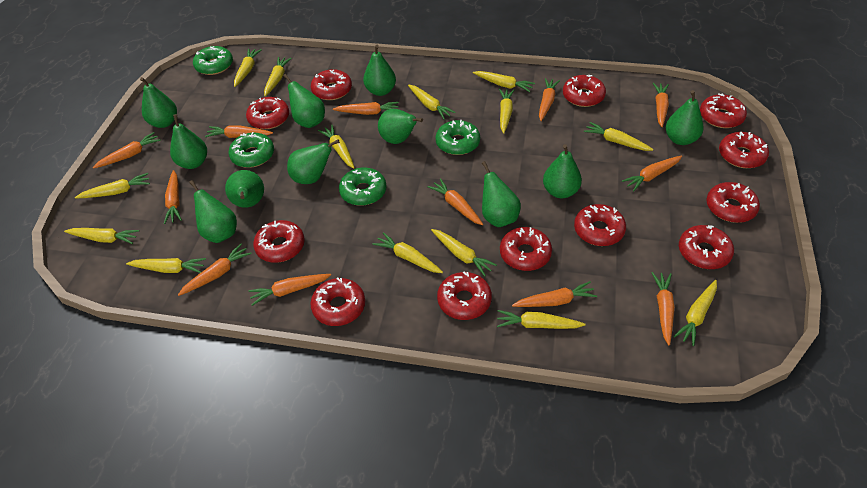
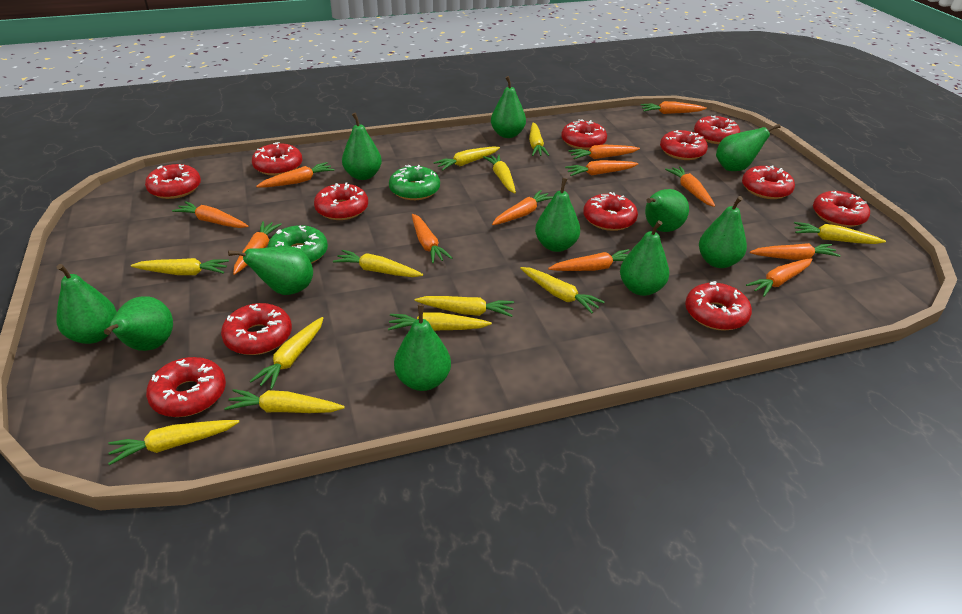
green donut: [193,46,233,75] [229,132,274,168] [339,168,386,206] [435,120,480,155] = 4 -> [267,225,328,264] [389,165,440,200] = 2
yellow carrot: [64,228,139,244] [75,173,150,198] [126,258,206,273] [234,49,261,87] [264,57,292,96] [318,125,355,169] [373,232,443,273] [408,84,456,120] [431,229,497,277] [473,71,535,92] [497,310,586,329] [499,89,514,133] [584,122,654,151] [674,280,717,346] = 14 -> [108,420,239,465] [131,258,229,275] [224,389,345,413] [250,317,323,390] [333,250,423,277] [388,312,492,331] [415,296,514,317] [433,147,500,170] [483,154,516,193] [520,267,604,313] [529,123,549,156] [794,222,886,244] = 12

